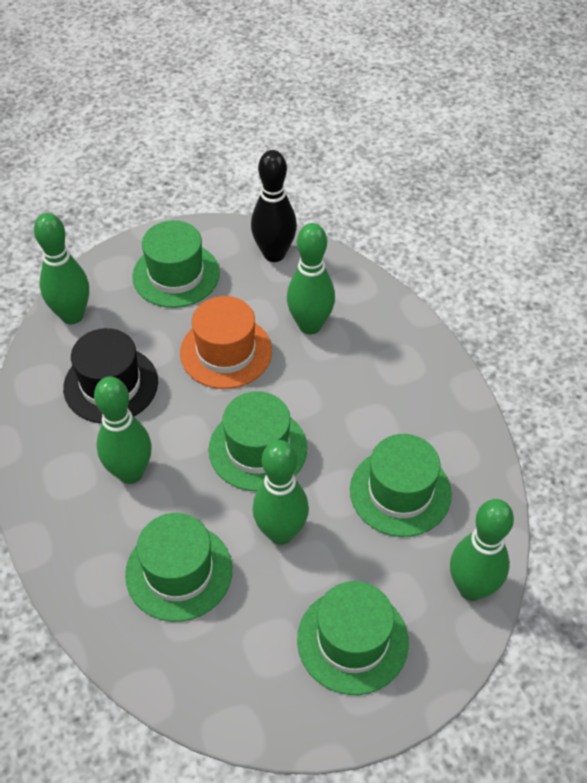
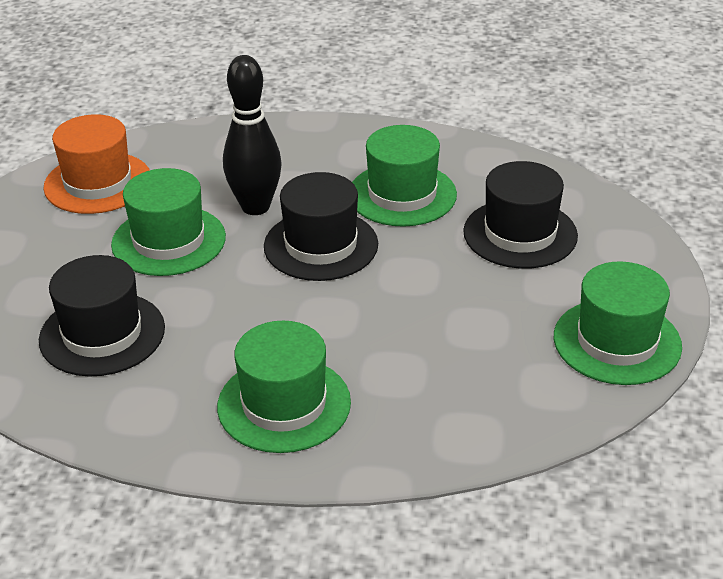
black hat: [63,328,158,423] = 1 -> [39,255,165,377] [264,172,378,281] [463,161,578,269] = 3
green bowling pin: [34,213,89,324] [94,376,152,484] [252,440,309,545] [287,223,335,335] [450,499,514,601] = 5 -> none = 0
green hat: [125,513,232,622] [132,220,220,308] [209,391,307,491] [297,581,409,695] [350,434,452,537] = 5 -> [111,168,226,276] [217,321,351,453] [352,125,457,227] [554,261,682,385] = 4

